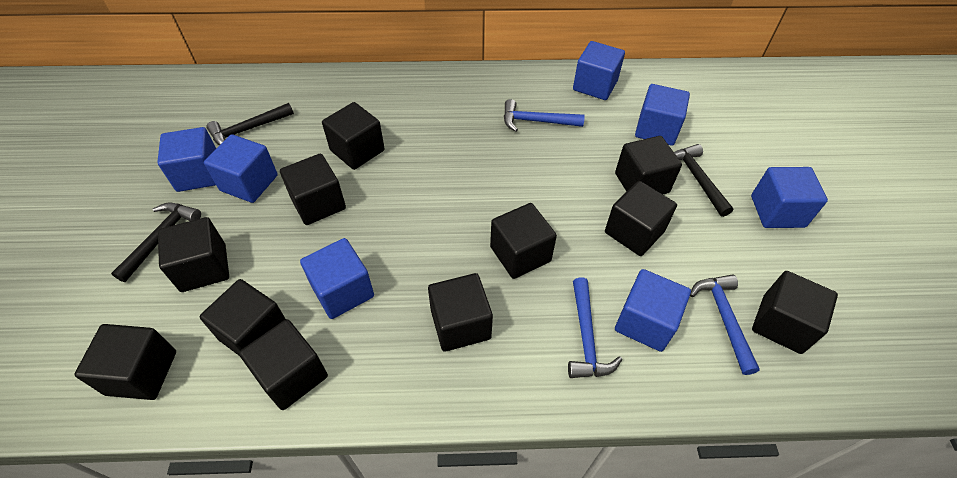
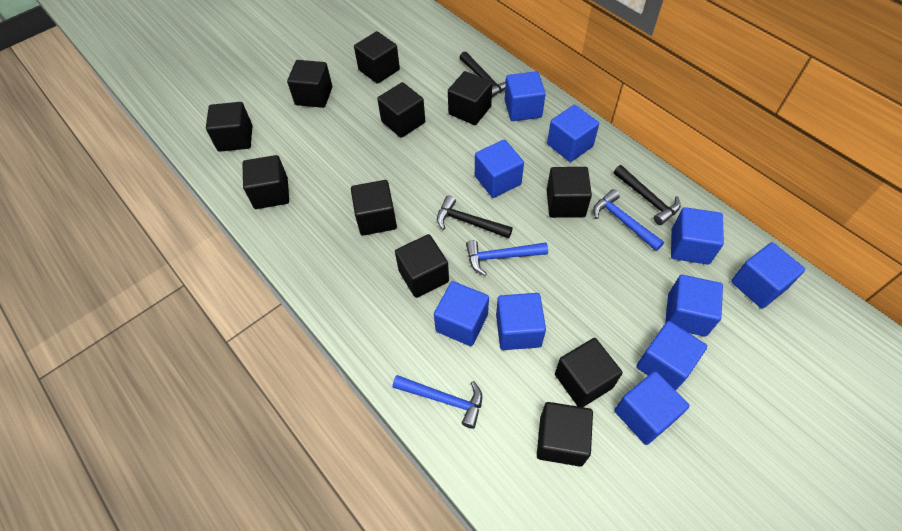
blue cube: [157,127,216,192] [204,134,278,203] [300,238,374,319] [573,41,625,100] [615,269,691,352] [635,84,690,146] [751,167,828,228] = 7 -> [434,281,489,346] [475,140,524,198] [496,293,546,350] [504,71,546,121] [547,105,599,162] [614,371,690,445] [636,321,707,390] [665,275,723,337] [671,207,724,265] [731,242,805,309] = 10

